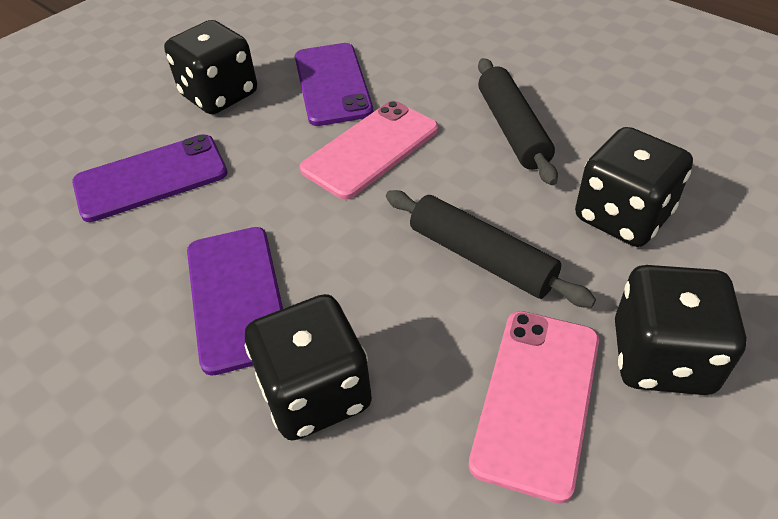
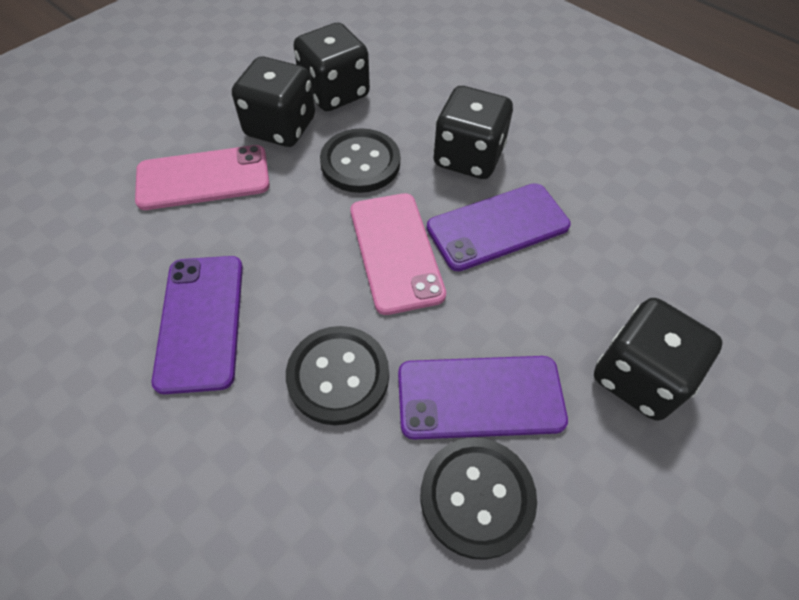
black button: none = 0 -> [286,326,389,425] [320,128,400,193] [420,438,537,560] = 3
black rolling pin: [386,190,596,308] [478,58,558,185] = 2 -> none = 0

